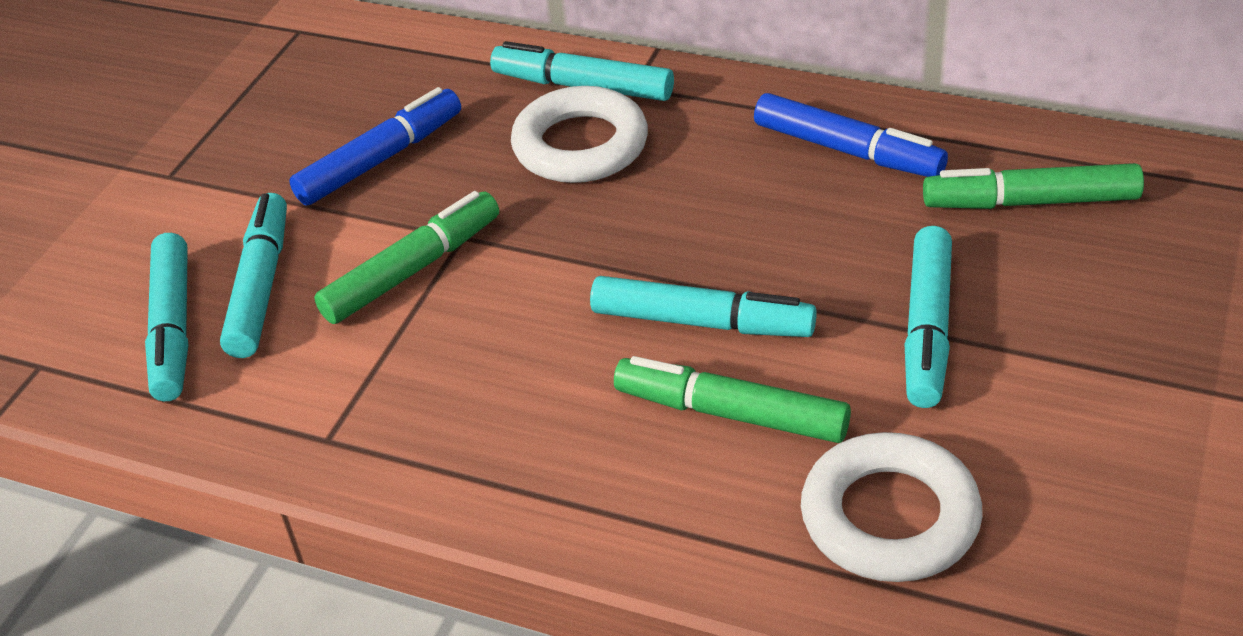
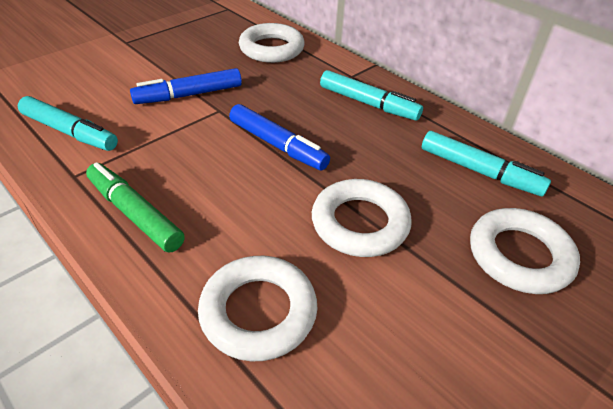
green marker: [314,191,499,324] [614,356,851,443] [923,163,1144,209] = 3 -> [86,162,185,253] = 1
turquoise marker: [145,233,189,401] [220,193,287,358] [490,41,674,101] [590,276,817,337] [905,226,952,408] = 5 -> [18,96,118,151] [320,70,423,121] [422,131,551,196] = 3
white ring: [511,86,648,183] [801,432,983,582] = 2 -> [198,256,318,361] [239,23,305,63] [312,179,412,257] [470,208,580,294] = 4

